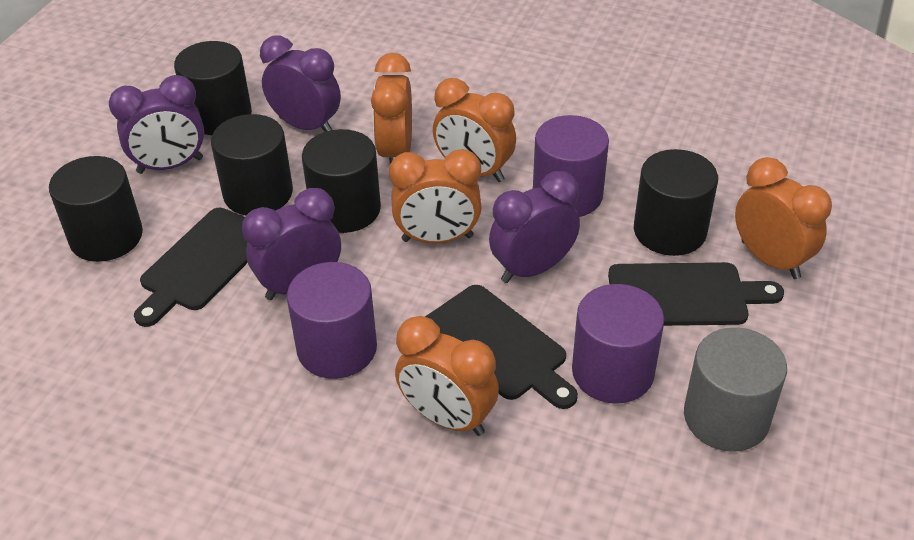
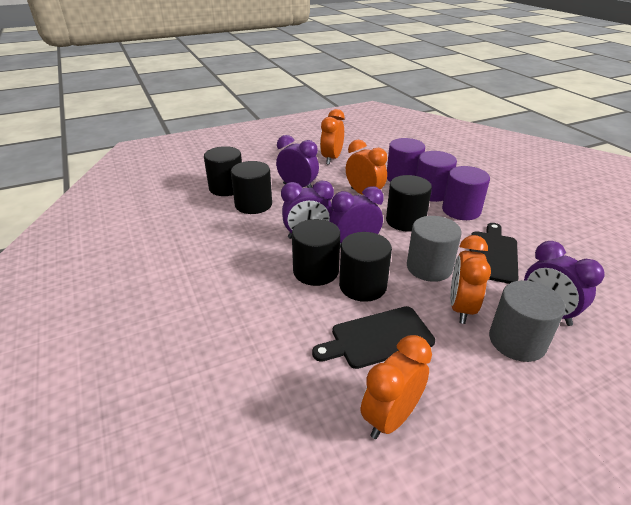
black cutting board: [134,208,248,327] [425,285,578,409] [608,262,784,326] = 3 -> [312,306,435,369] [469,223,518,284] = 2
grey cylinder: [684,327,787,452] = 1 -> [407,216,462,282] [489,280,565,362] = 2
orange clock: [371,53,412,164] [389,149,482,243] [395,316,499,436] [433,78,516,182] [735,157,832,279] = 5 -> [320,109,345,165] [346,140,387,195] [361,335,432,439] [450,235,491,324] = 4

